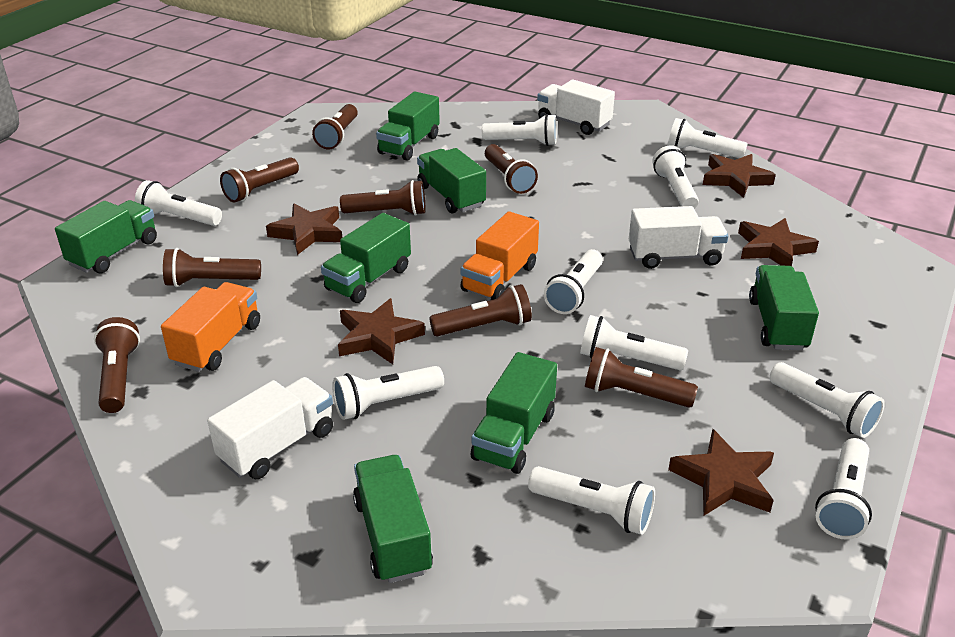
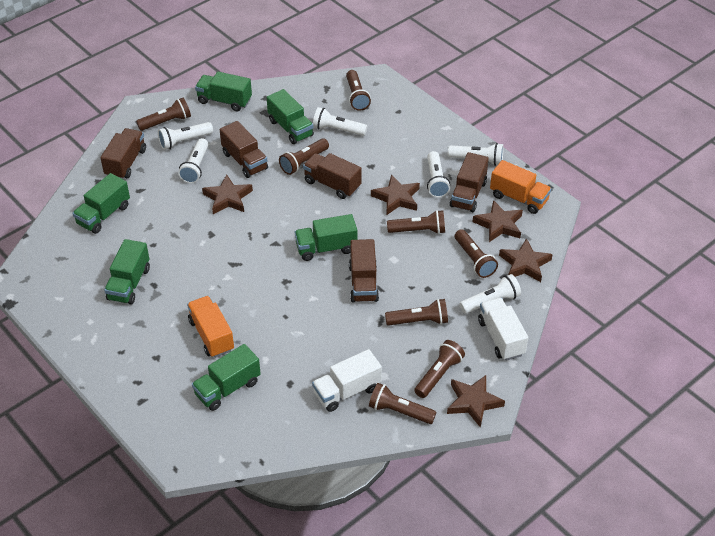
brown truck: none = 0 -> [100,128,146,179] [220,121,268,178] [303,153,362,199] [349,239,379,302] [450,152,489,212] = 5
green truck: [55,200,157,273] [321,213,411,303] [353,455,433,583] [376,92,440,161] [417,148,486,213] [471,352,557,474] [749,265,819,350] = 7 -> [72,173,130,234] [104,239,150,304] [192,344,261,411] [195,72,252,111] [267,89,314,144] [295,214,357,261] = 6
white flashlight: [135,180,222,226] [332,366,444,420] [482,114,557,146] [528,466,655,535] [544,249,603,314] [580,315,688,370] [652,145,699,209] [668,118,748,158] [769,362,885,438] [815,438,872,540] = 10 -> [158,122,213,150] [178,138,208,183] [313,107,367,136] [427,151,450,198] [448,143,503,166] [460,274,521,314] = 6
white truck: [207,377,333,479] [537,79,615,135] [629,206,728,269] = 3 -> [312,349,382,412] [478,298,528,360] = 2

